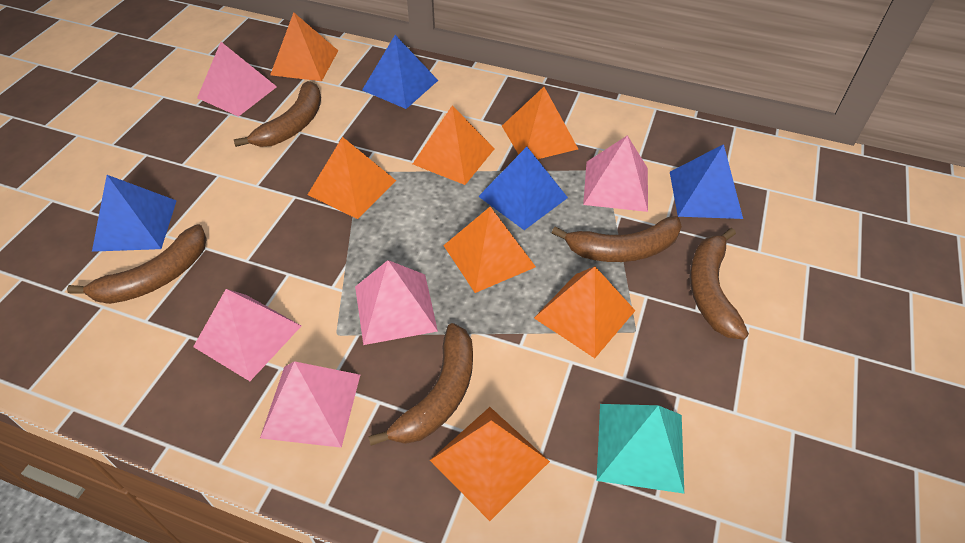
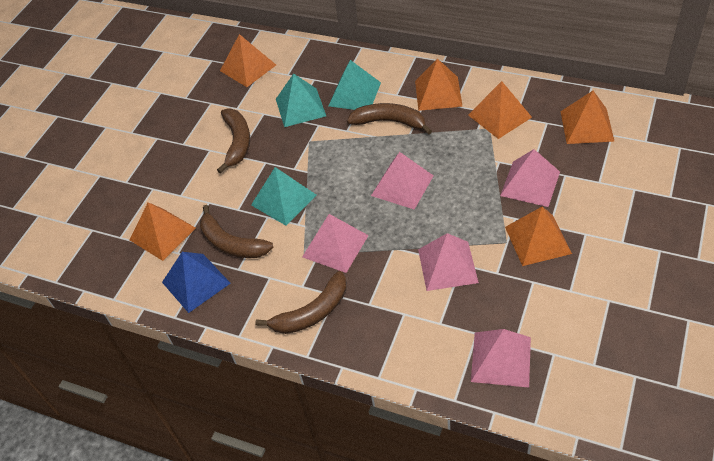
blue pyramid: [92,175,177,252] [362,35,438,109] [478,147,568,230] [670,144,743,219] = 4 -> [162,252,231,313] = 1
brown banana: [67,224,207,304] [234,81,321,147] [368,323,473,446] [552,216,682,262] [689,228,749,340] = 5 -> [200,205,273,258] [217,109,250,173] [255,271,346,334] [347,103,432,134] = 4
orange pyramid: [270,12,338,81] [308,137,396,219] [413,105,495,185] [430,407,550,521] [443,207,536,293] [502,87,578,159] [534,266,635,358] = 7 -> [130,202,196,261] [220,34,276,87] [415,58,463,111] [468,81,532,139] [505,207,572,266] [561,91,614,144] = 6
turquoise pyramid: [597,404,684,494] = 1 -> [251,167,316,226] [276,73,326,127] [329,60,381,110] = 3

